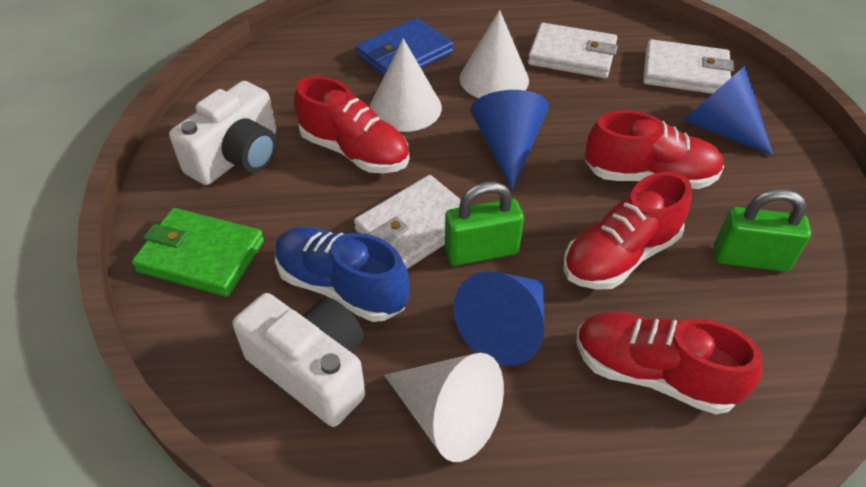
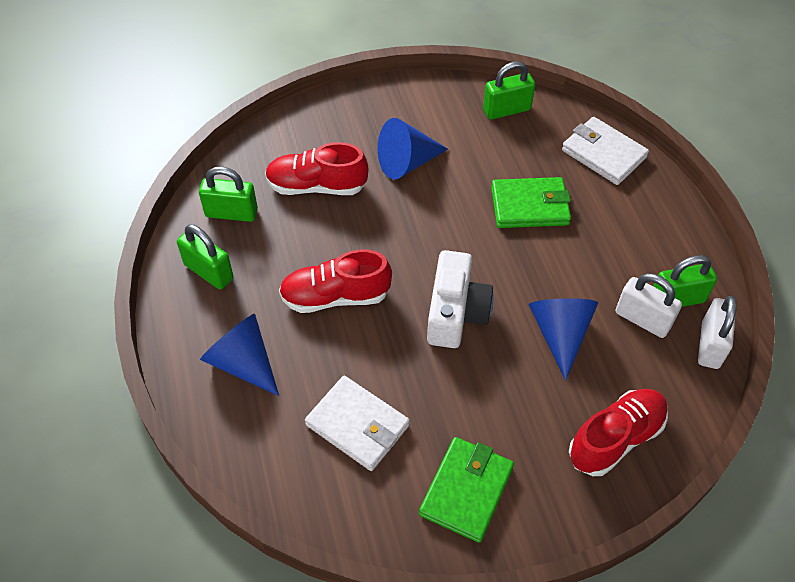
blue shoe: [275,226,410,322] = 1 -> none = 0
blue wallet: [356,18,453,76] = 1 -> none = 0
green padlock: [445,181,524,266] [714,189,811,272] = 2 -> [177,224,234,290] [199,167,258,222] [483,61,535,120] [653,255,717,307] = 4
green wallet: [132,208,264,297] = 1 -> [419,437,514,543] [491,177,571,228] = 2
red shoe: [294,76,409,173] [563,172,692,290] [577,312,763,414] [585,111,724,189] = 4 -> [265,142,368,195] [279,250,392,313] [569,389,668,476] = 3
white camera: [169,81,277,185] [232,293,365,427] = 2 -> [427,250,494,348] = 1
white cone: [370,38,442,132] [384,353,504,462] [460,10,529,98] = 3 -> none = 0
white padlock: none = 0 -> [616,273,682,338] [698,296,737,369] = 2
white wallet: [354,175,461,269] [528,23,618,78] [643,39,734,94] = 3 -> [305,376,410,471] [562,117,649,185] = 2

